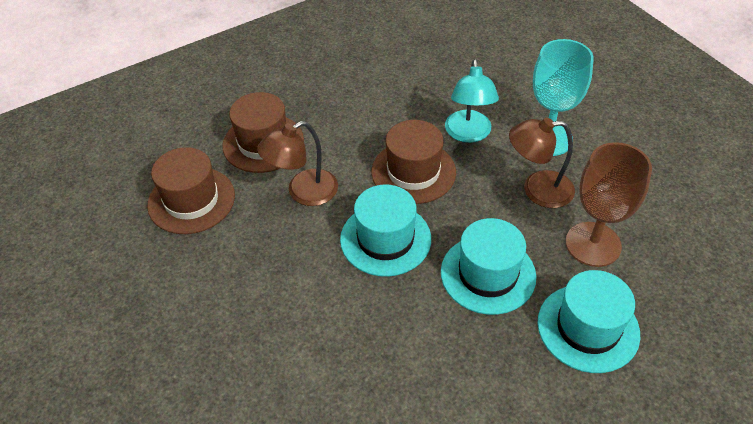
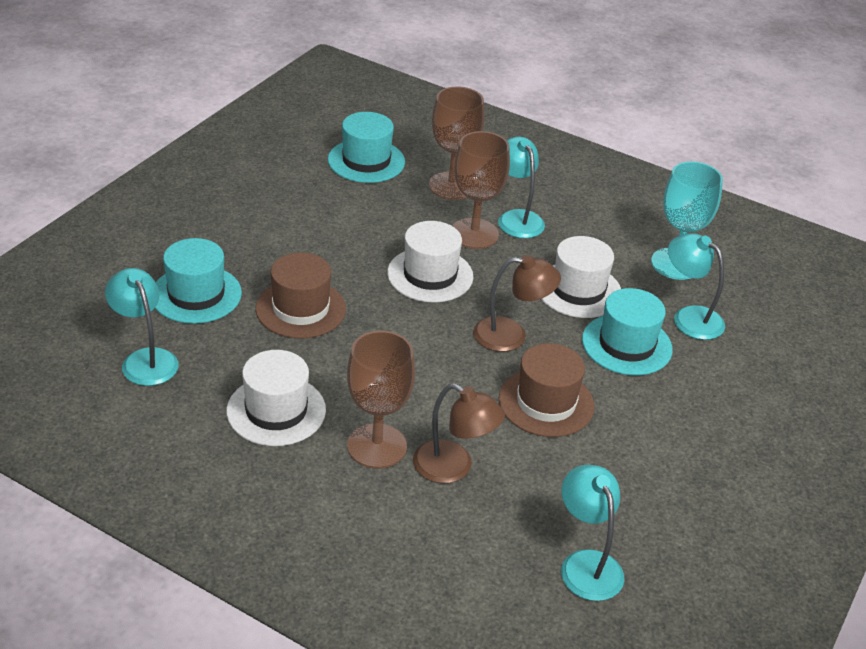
brown goblet: [566,142,652,267] = 1 -> [347,331,415,469] [429,86,485,200] [452,131,510,249] = 3
brown hat: [147,147,235,234] [222,92,304,173] [371,120,456,204] = 3 -> [255,252,346,339] [499,343,595,437] = 2
turquoise lamp: [445,59,499,143] = 1 -> [105,268,179,386] [498,137,545,238] [561,465,624,601] [668,233,725,340] = 4
white hat: none = 0 -> [226,350,326,446] [387,221,473,303] [541,236,621,318] = 3

